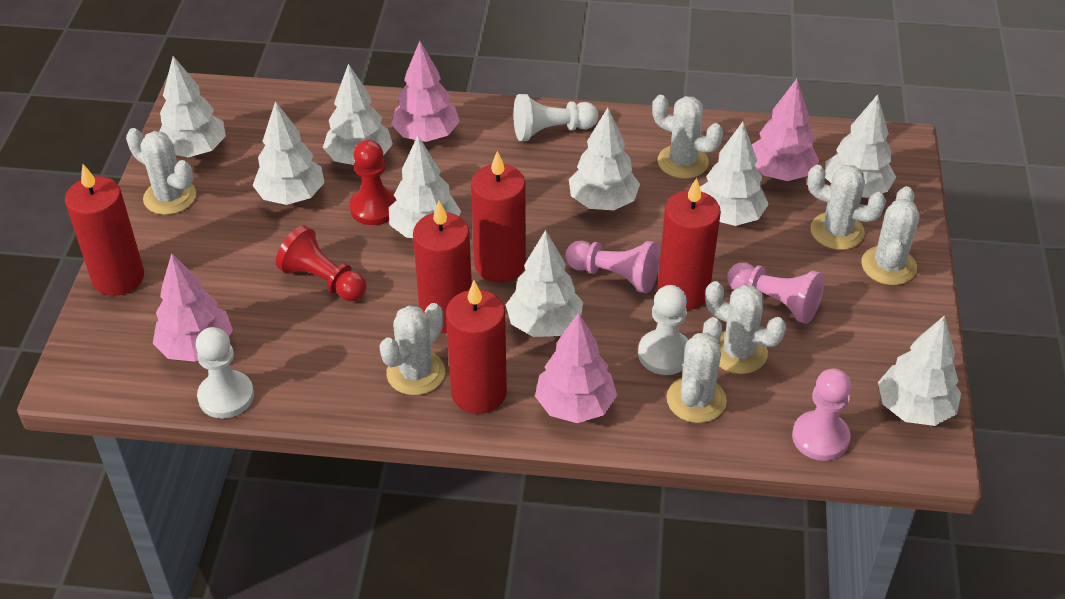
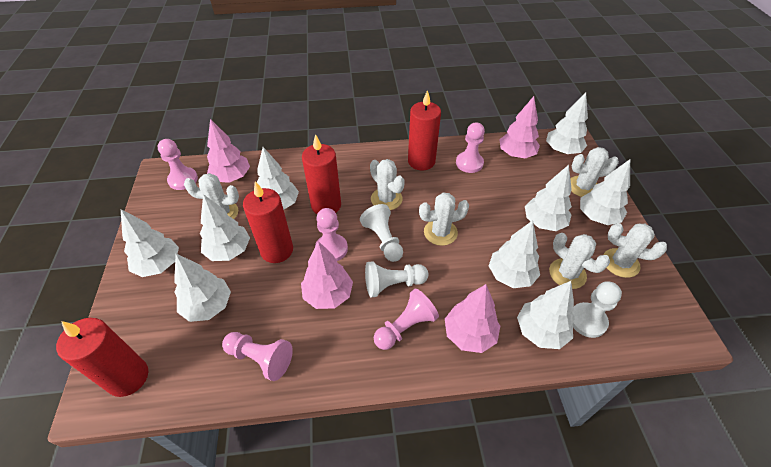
pink pawn: [566,240,660,293] [727,262,824,324] [792,368,851,461] = 3 -> [157,139,198,190] [222,332,293,381] [315,208,348,261] [374,289,439,350] [456,122,485,173] = 5
red candle: [65,164,144,296] [413,201,472,333] [446,281,507,414] [471,151,526,283] [657,178,721,310] = 5 -> [56,318,148,397] [243,181,293,263] [302,134,341,214] [408,90,441,170] = 4
red pawn: [276,225,367,301] [349,140,396,225] = 2 -> none = 0
white cactus: [126,128,196,215] [379,303,445,395] [652,95,723,179] [666,317,727,423] [705,281,786,374] [807,165,886,250] [862,186,920,285] = 7 -> [184,173,239,219] [370,159,405,210] [419,193,469,246] [549,233,610,289] [570,147,619,197] [604,223,667,278] = 6

